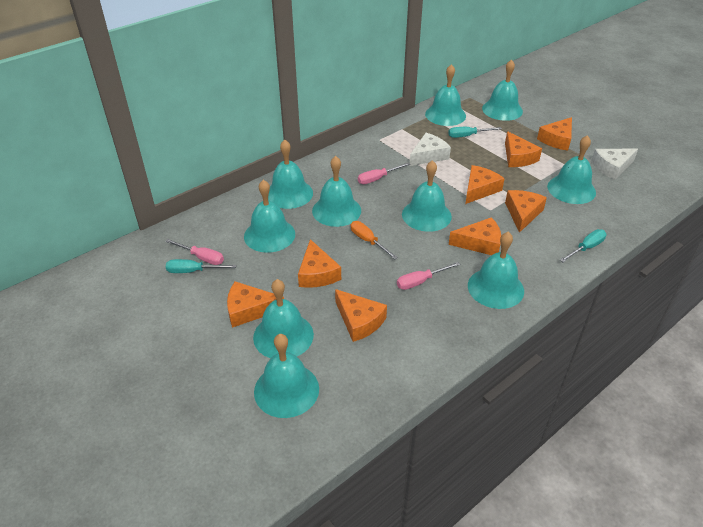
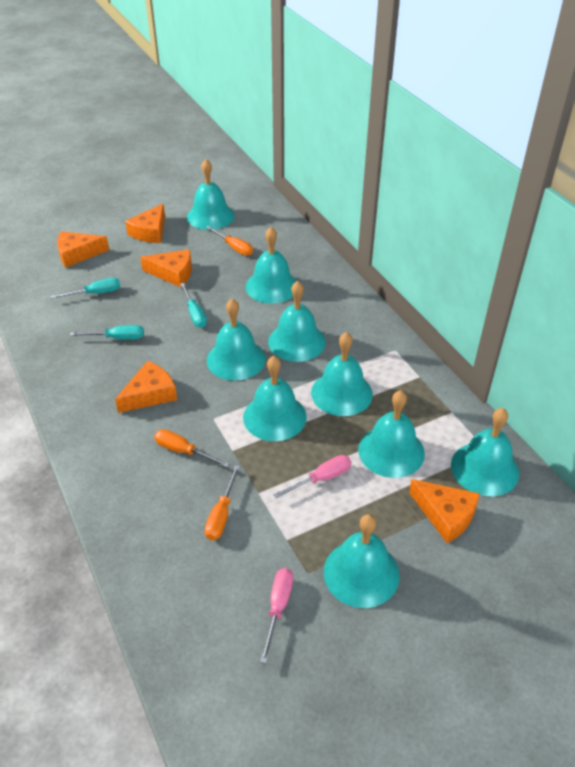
orange cheese: [227,281,284,328] [298,239,341,288] [335,289,387,342] [449,217,501,255] [465,165,505,204] [505,131,542,167] [505,190,547,233] [537,117,572,151] = 8 -> [57,231,109,268] [115,361,177,413] [125,204,165,243] [140,249,192,287] [409,479,480,543] = 5
orange screwdriver: [351,221,398,259] = 1 -> [154,429,229,468] [205,226,253,256] [205,465,240,540] = 3
pink screwdriver: [165,239,224,265] [358,163,410,184] [397,262,460,290] = 3 -> [260,568,293,664] [273,455,351,499] = 2
turquoise bell: [244,180,295,253] [253,279,314,358] [254,334,319,418] [268,140,313,209] [312,156,361,227] [402,160,452,232] [425,64,466,126] [468,232,524,309] [482,59,523,121] [547,135,596,204] = 10 -> [187,159,235,230] [207,299,265,381] [243,356,307,441] [246,227,297,304] [268,281,326,362] [311,332,373,416] [324,514,400,608] [358,390,425,478] [451,408,519,496] = 9
white cheese: [409,133,451,166] [591,149,638,180] = 2 -> none = 0

